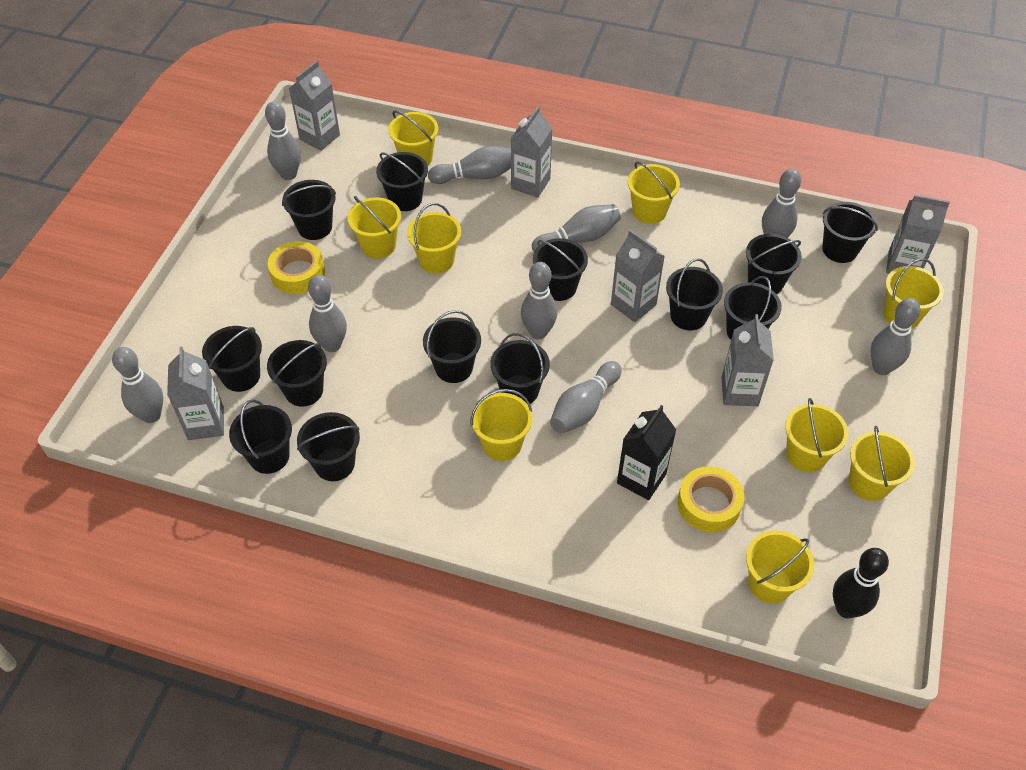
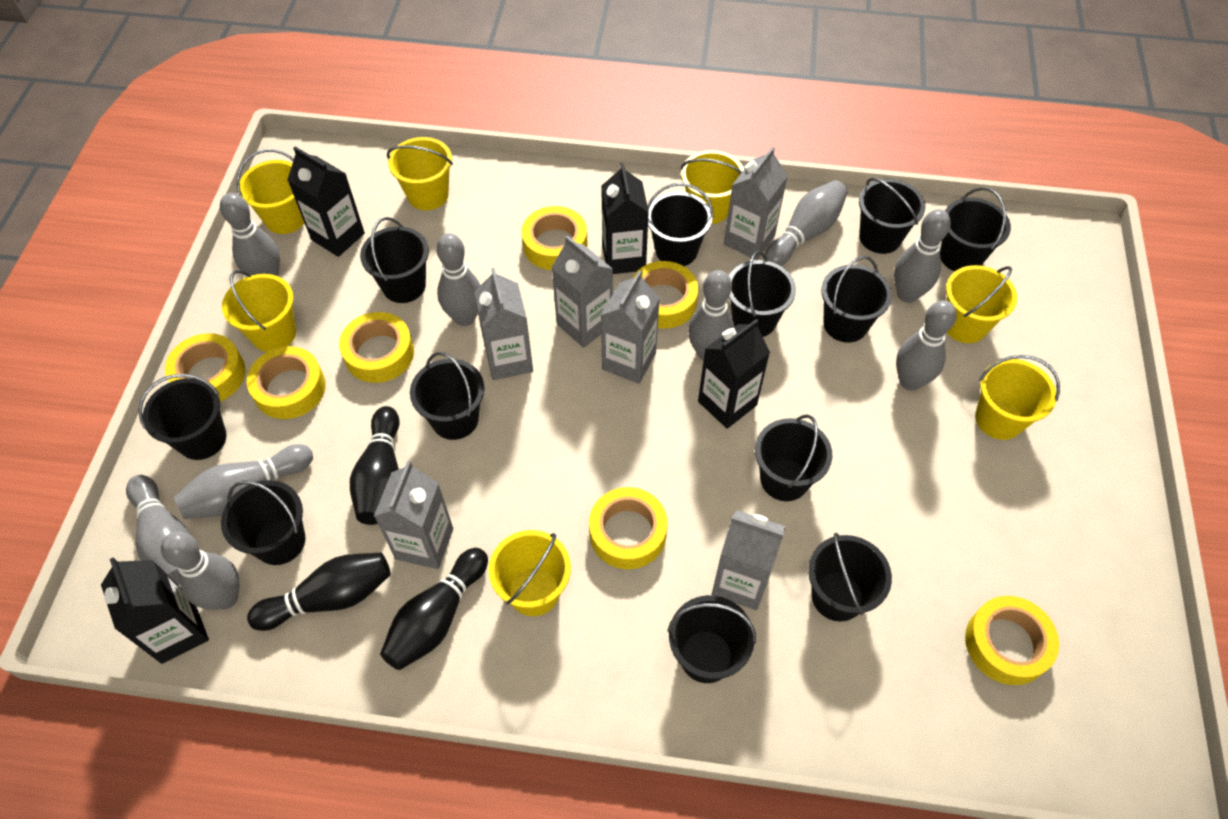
black bowling pin: [833,548,889,619] = 1 -> [247,552,391,631] [350,406,400,525] [380,548,488,670] = 3
black bucket: [202,326,262,392] [229,400,292,474] [267,340,327,407] [282,180,336,240] [297,412,360,481] [376,152,428,211] [423,310,481,383] [490,333,550,404] [533,238,588,301] [666,258,723,330] [724,276,782,340] [746,234,802,294] [822,202,878,263] = 13 -> [138,374,227,460] [221,480,306,565] [360,217,429,303] [410,352,484,440] [647,183,714,266] [667,595,756,683] [729,251,796,337] [755,414,832,501] [808,533,892,622] [821,256,892,343] [859,178,925,254] [940,187,1011,271] = 12
black carton: [617,405,676,500] = 1 -> [101,558,209,664] [287,146,365,257] [601,163,649,274] [698,319,770,429] = 4
yellow bucket: [347,196,401,259] [388,110,438,166] [407,203,461,274] [471,389,532,461] [628,161,680,224] [746,530,814,604] [785,398,849,472] [849,426,915,501] [883,258,944,329] = 9 -> [222,270,296,352] [236,149,304,234] [387,137,453,210] [488,530,571,616] [680,150,744,224] [946,265,1017,343] [975,355,1060,440] = 7
yellow tape: [268,241,325,294] [678,466,744,532] = 2 -> [165,333,246,402] [247,346,326,419] [339,312,414,383] [521,206,588,270] [589,487,668,569] [633,261,698,329] [965,596,1059,685] = 7

